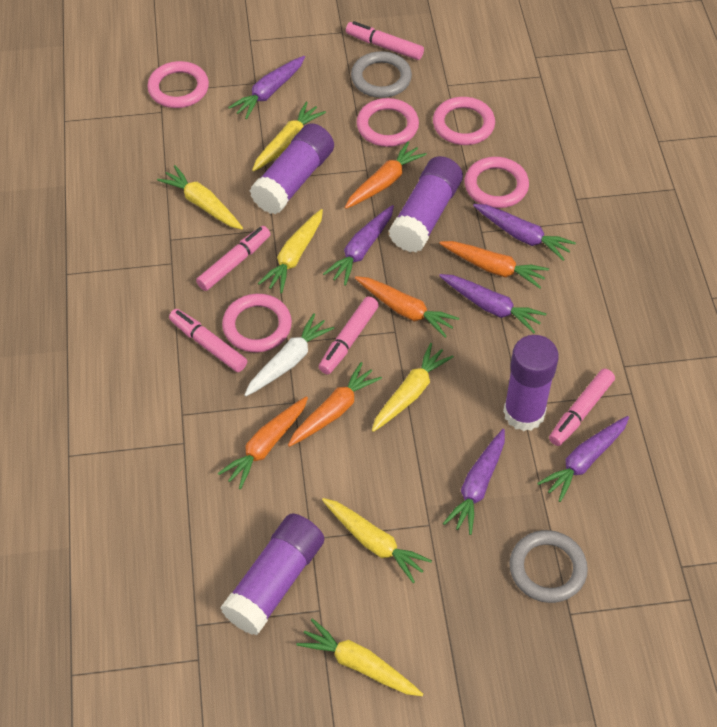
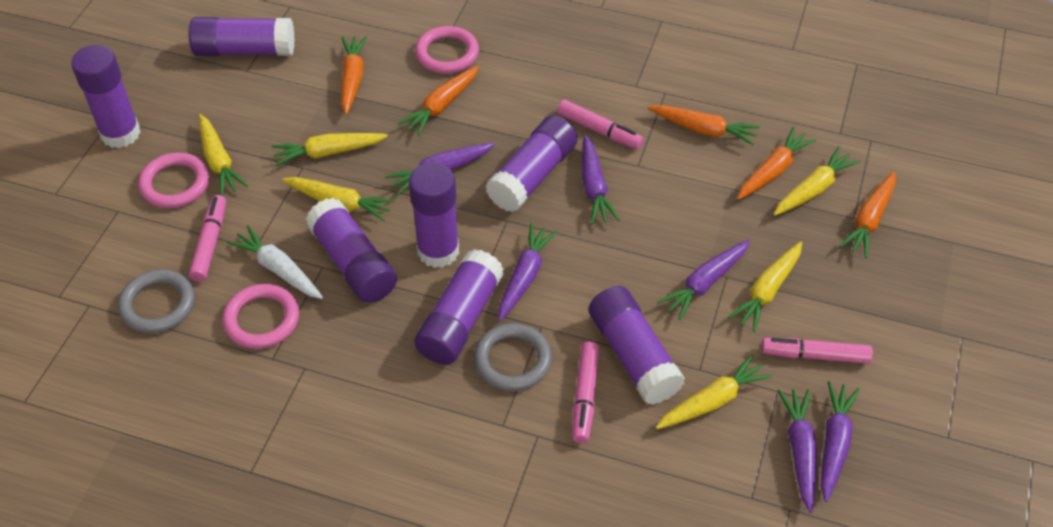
pink marker: [169,309,247,372] [196,226,270,291] [319,296,379,374] [346,21,424,60] [549,369,615,446] = 5 -> [189,195,226,282] [557,100,644,149] [572,342,599,443] [761,338,873,364] = 4
pink ring: [148,61,209,108] [222,294,292,352] [357,98,419,147] [433,97,495,145] [465,157,529,208] = 5 -> [138,152,209,208] [222,284,299,349] [415,26,479,74] = 3
purple glue stick: [220,514,324,635] [250,123,334,214] [389,156,463,252] [503,335,559,431] = 4 -> [71,45,141,148] [189,17,295,56] [305,198,397,303] [409,162,459,268] [414,249,504,365] [485,115,578,212] [589,286,685,405] = 7

